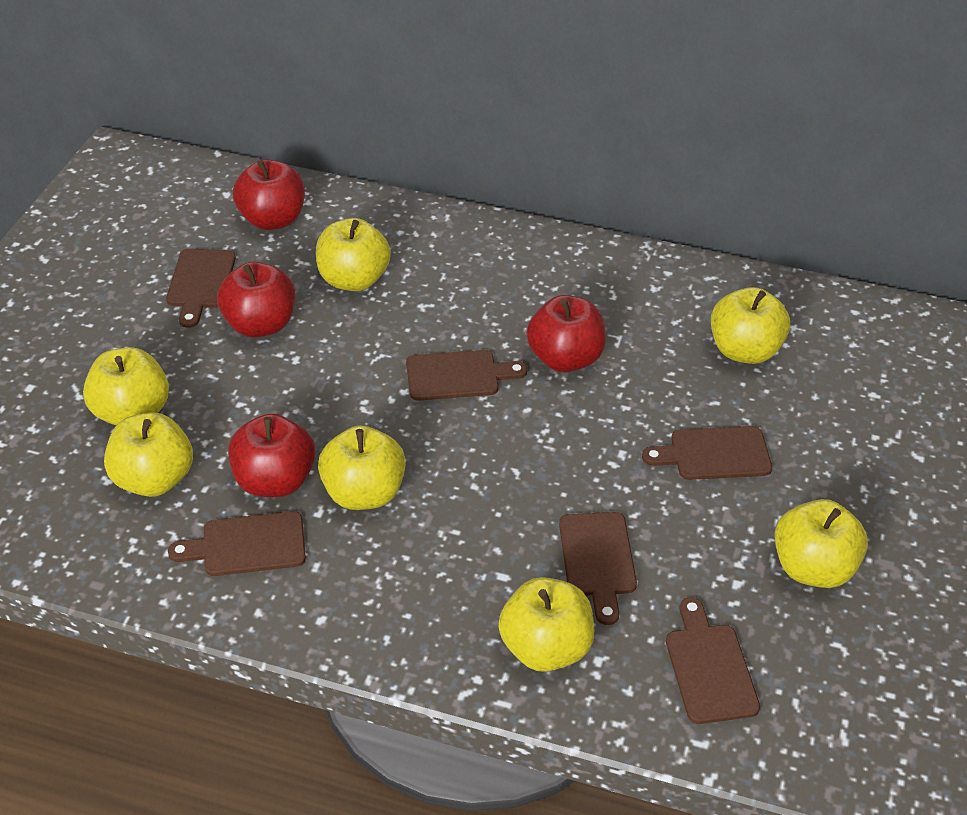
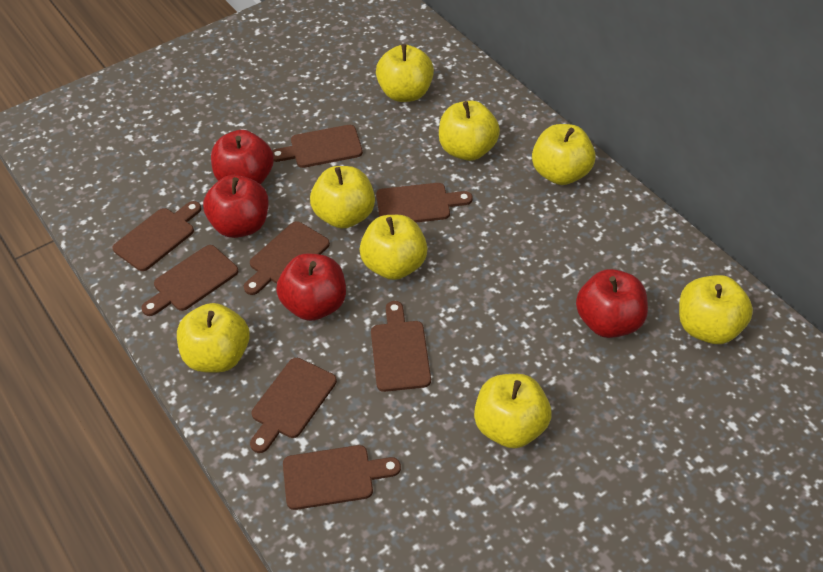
brown cutting board: [166,248,236,328] [168,511,306,576] [406,350,527,401] [559,512,637,625] [642,426,772,480] [666,597,760,724] = 6 -> [112,201,201,271] [141,245,238,316] [244,221,330,295] [250,358,337,453] [272,125,363,168] [283,445,401,510] [371,301,431,392] [376,183,473,223] = 8
yellow apple: [83,347,169,426] [104,412,193,497] [316,218,391,291] [318,425,406,510] [498,577,594,672] [711,287,790,364] [775,499,868,588] = 7 -> [177,303,250,373] [310,166,375,229] [360,215,428,280] [376,44,434,102] [439,101,500,161] [474,374,551,448] [532,124,596,185] [679,275,753,344] = 8

